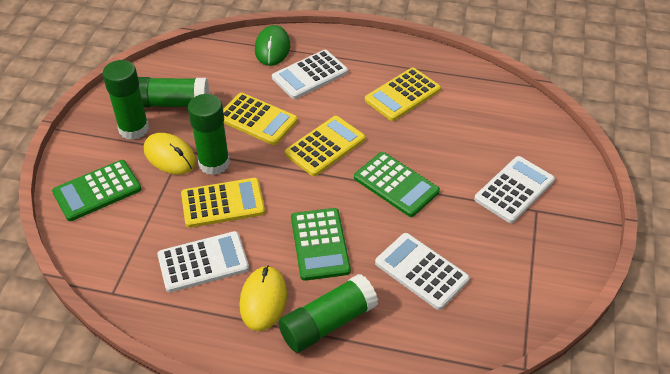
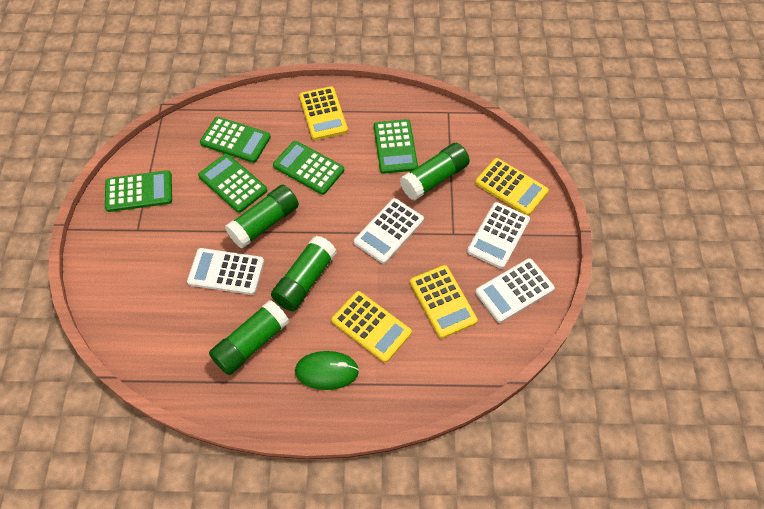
green calculator: [52,160,142,221] [291,208,351,281] [354,152,440,217] = 3 -> [105,170,172,212] [198,154,267,213] [200,117,271,163] [273,141,344,195] [374,119,418,174] = 5
yellow mouse: [144,133,196,174] [239,265,287,331] = 2 -> none = 0

